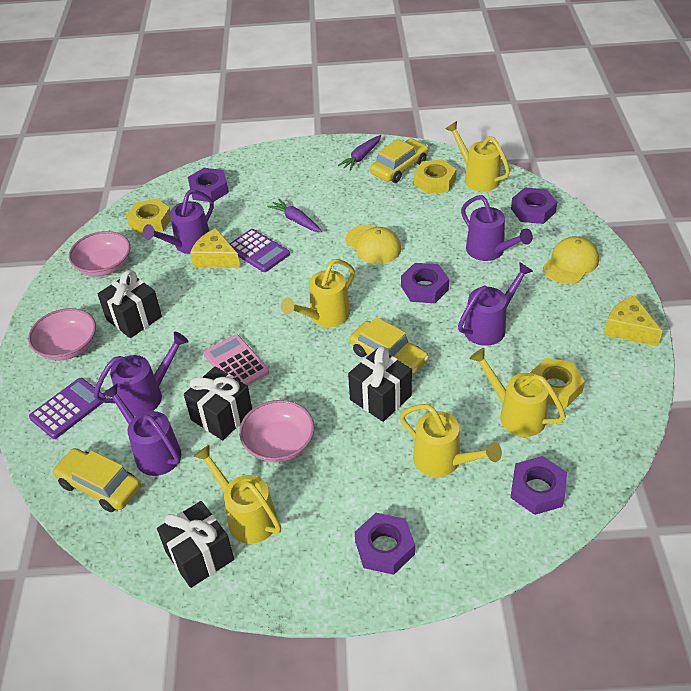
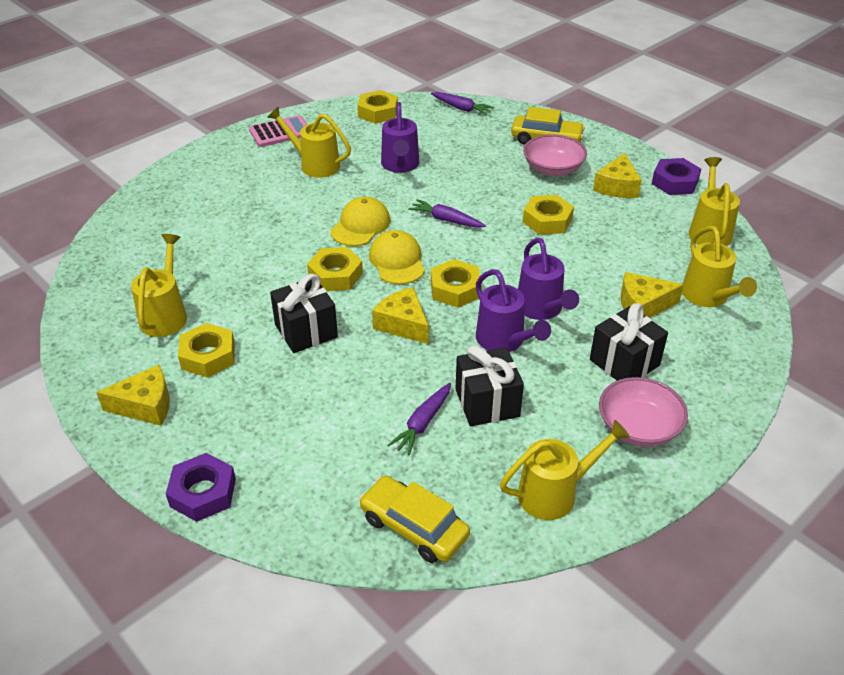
black gift: [98,270,162,338] [157,501,234,588] [184,366,252,440] [348,346,412,422] = 4 -> [270,274,338,353] [456,345,524,426] [590,303,668,381] = 3
pink bowl: [28,308,96,360] [69,231,130,276] [239,400,314,462] = 3 -> [523,134,587,176] [599,377,688,447] = 2
purple calculator: [29,378,106,439] [229,229,290,272] = 2 -> none = 0
purple carrot: [267,199,322,232] [338,135,381,171] = 2 -> [388,383,451,456] [408,199,486,228] [431,92,494,115] = 3
purple nut: [188,168,229,202] [355,513,415,575] [401,263,449,303] [510,456,567,515] [511,188,557,224] = 5 -> [166,453,236,522] [652,158,701,195] = 2
purple watering can: [94,332,189,417] [103,384,181,476] [143,190,214,254] [458,262,533,346] [461,195,533,261] = 5 -> [381,102,419,173] [476,269,551,352] [518,238,579,320] = 3
yellow car: [52,448,141,512] [349,317,429,376] [370,138,428,183] = 3 -> [359,475,470,563] [511,107,585,144] = 2
yellow cheese: [190,228,240,268] [604,296,663,346] = 2 -> [96,365,170,426] [372,287,429,344] [593,153,642,198] [620,272,684,318] = 4
yellow nut: [126,198,171,236] [414,159,456,194] [530,358,585,407] = 3 -> [178,323,235,378] [307,247,363,291] [357,90,398,124] [431,259,482,308] [523,195,574,235] = 5

